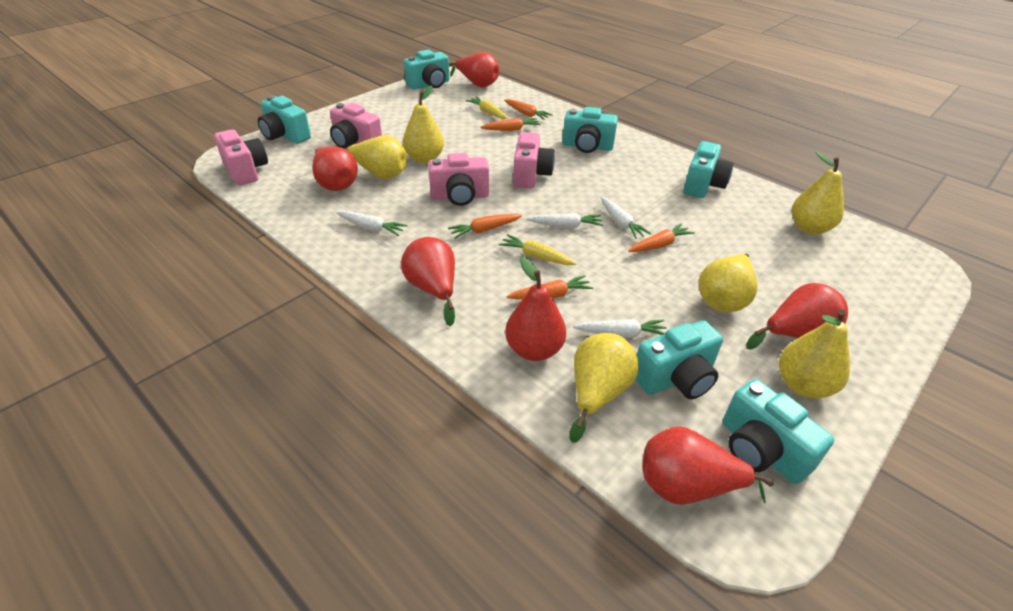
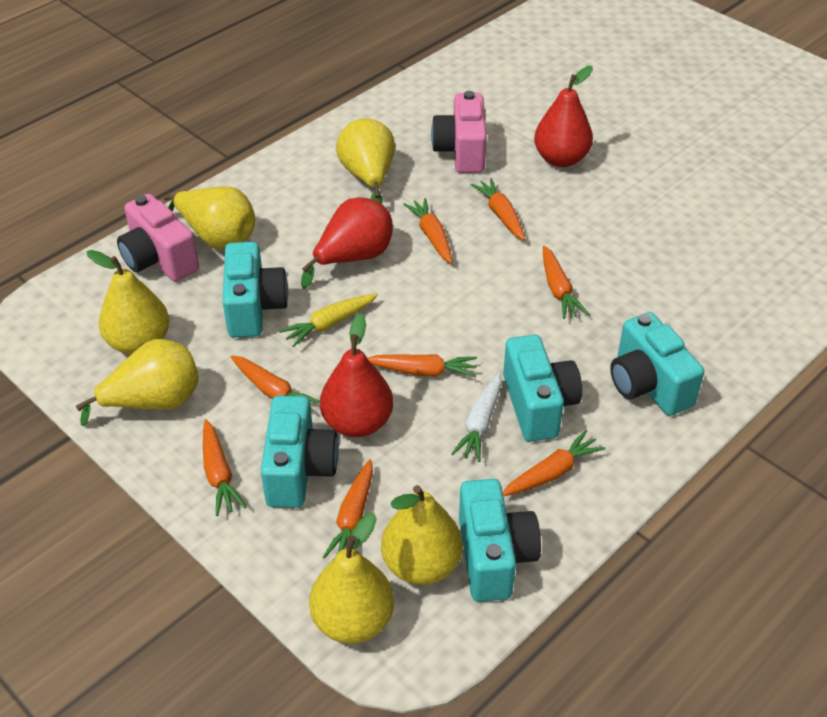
orange carrot: [448,214,522,239] [480,118,541,131] [504,99,553,120] [507,275,593,299] [628,223,695,252] = 5 -> [203,419,246,516] [231,355,320,412] [323,459,373,559] [367,354,477,378] [403,198,452,264] [471,178,525,241] [503,430,605,496] [543,246,589,319] = 8
pink camera: [214,129,268,186] [330,103,382,148] [428,153,489,206] [513,132,555,188] = 4 -> [117,194,199,281] [431,91,487,173] = 2
red pear: [312,146,358,191] [401,237,455,326] [449,52,499,87] [505,257,566,361] [643,426,774,505] [746,283,848,350] = 6 -> [301,197,393,289] [320,313,393,437] [534,66,593,167] = 3
turquoise camera: [258,95,311,144] [403,50,449,90] [562,107,618,153] [635,320,723,399] [684,141,734,198] [722,379,834,484] = 6 -> [222,242,288,338] [261,396,339,508] [459,479,541,602] [503,335,582,442] [610,312,704,416] = 5
white carrot: [336,211,407,236] [526,213,603,228] [573,319,667,338] [601,197,651,239] = 4 -> [451,373,502,462] = 1
yellow carrot: [466,97,508,119] [499,234,577,265] = 2 -> [279,294,378,347] = 1

